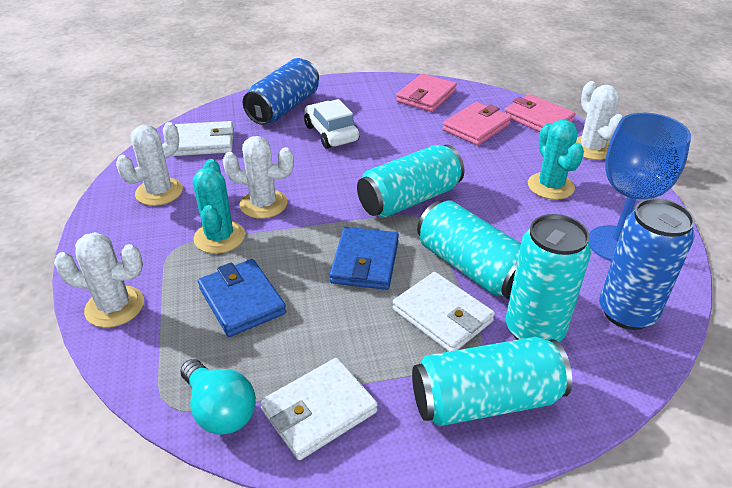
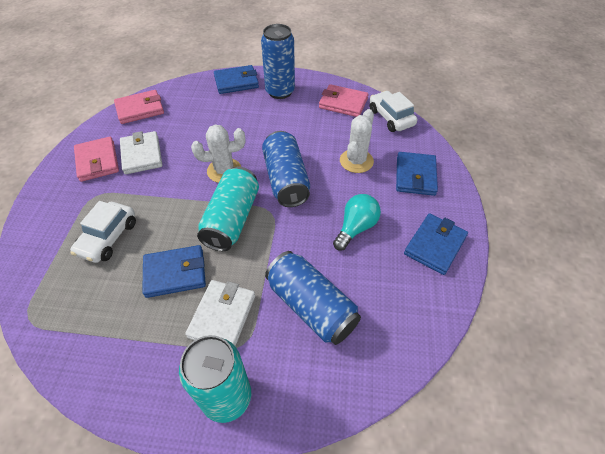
blue can: [243,58,319,125] [599,198,695,330] = 2 -> [261,24,295,99] [262,131,310,207] [265,251,361,345] = 3
blue goblet: [589,113,691,261] = 1 -> none = 0
blue wallet: [198,259,286,337] [330,227,399,290] = 2 -> [142,245,206,298] [214,65,259,94] [396,152,438,196] [404,213,468,275] = 4
turquoise cactus: [193,159,245,254] [528,119,584,200] = 2 -> none = 0
turquoise can: [357,145,464,218] [412,337,572,426] [417,201,521,299] [506,214,591,342] = 4 -> [179,335,251,423] [197,167,259,251] = 2
white cactus: [54,232,144,328] [116,122,183,206] [223,136,294,219] [576,81,623,160] = 4 -> [191,125,245,183] [340,109,374,173] = 2
white car: [304,99,359,149] = 1 -> [70,201,136,263] [370,91,417,132] = 2
white wallet: [172,121,234,156] [260,358,378,460] [393,272,495,352] = 3 -> [120,131,162,174] [185,280,255,346] = 2

